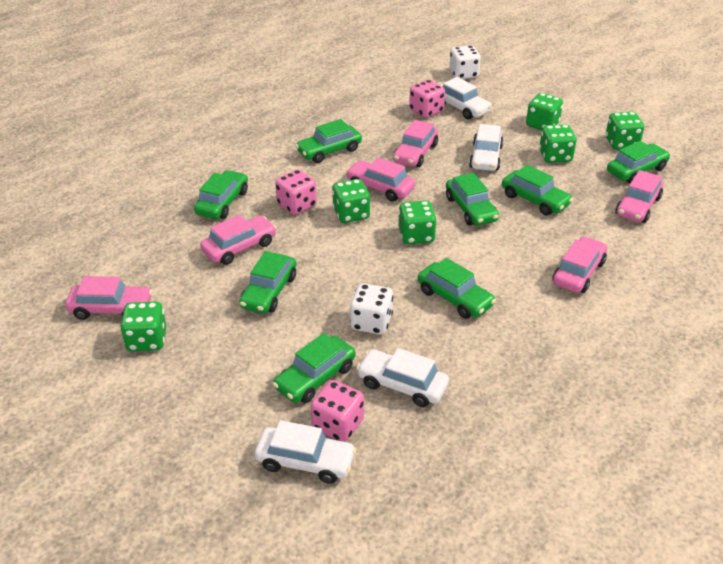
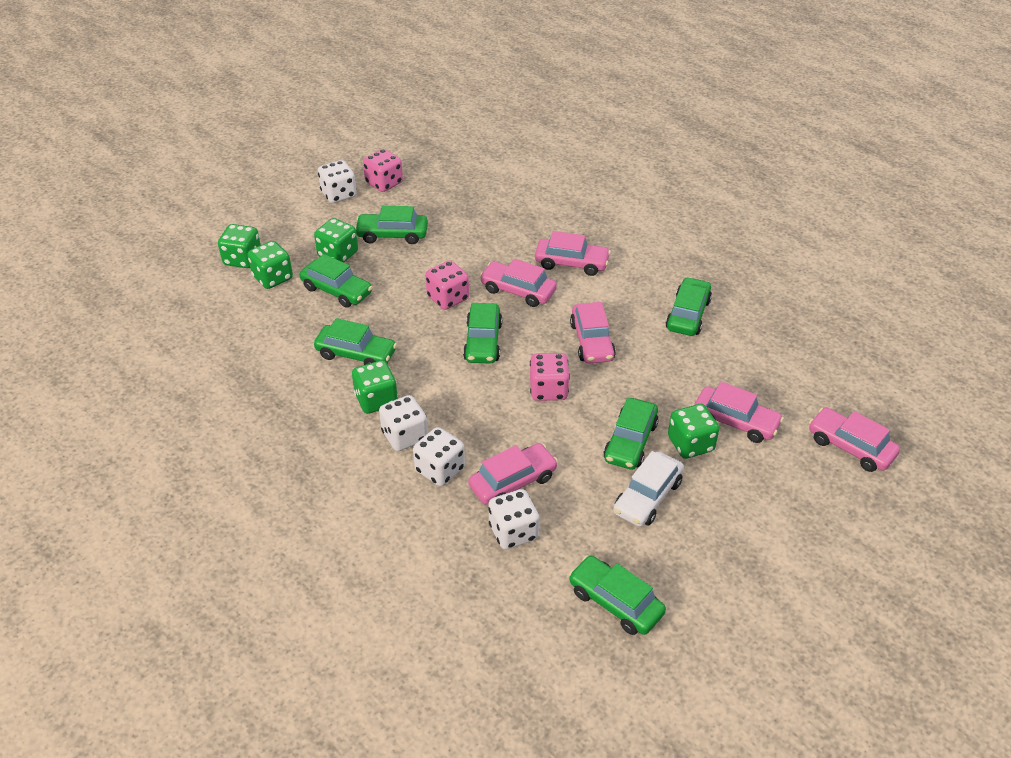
green car: [194,170,248,219] [239,251,296,314] [273,333,355,403] [295,119,362,163] [418,258,496,319] [446,173,499,226] [502,165,573,215] [607,141,670,183] = 8 -> [300,254,373,308] [314,318,397,365] [355,206,428,244] [463,303,502,364] [569,555,666,635] [603,398,659,470] [665,277,712,336] = 7
green dice: [120,302,166,351] [332,179,370,223] [399,201,437,245] [526,93,563,130] [539,124,577,163] [606,112,644,149] = 6 -> [218,224,261,268] [248,241,293,289] [314,218,358,263] [352,360,398,414] [668,404,719,459] = 5
white car: [255,420,356,484] [356,348,449,407] [441,77,492,119] [469,124,503,171] = 4 -> [613,451,684,527] = 1
white dice: [350,283,393,335] [449,45,481,79] = 2 -> [318,160,357,203] [379,395,428,451] [413,427,465,486] [488,489,539,549] = 4

